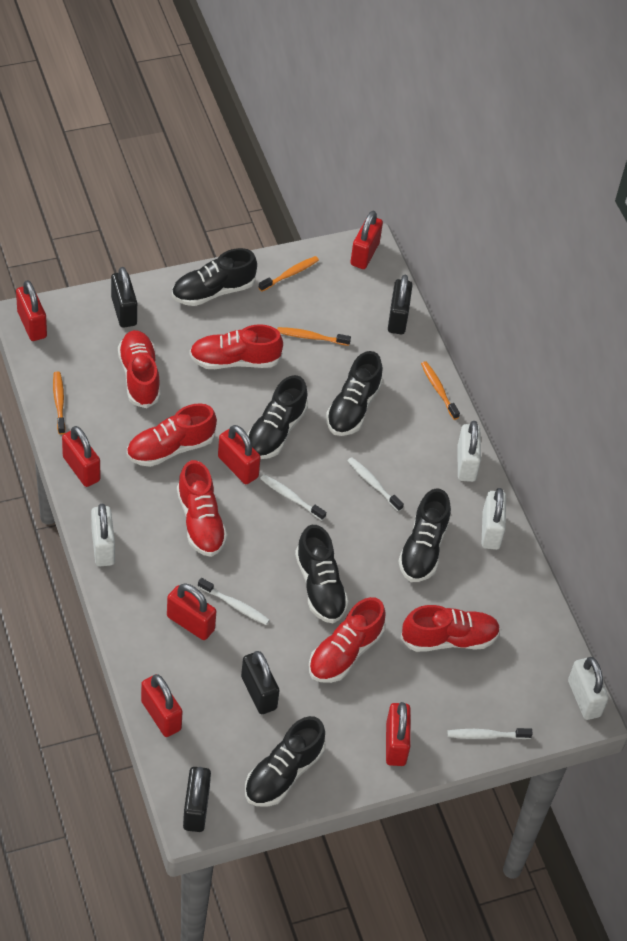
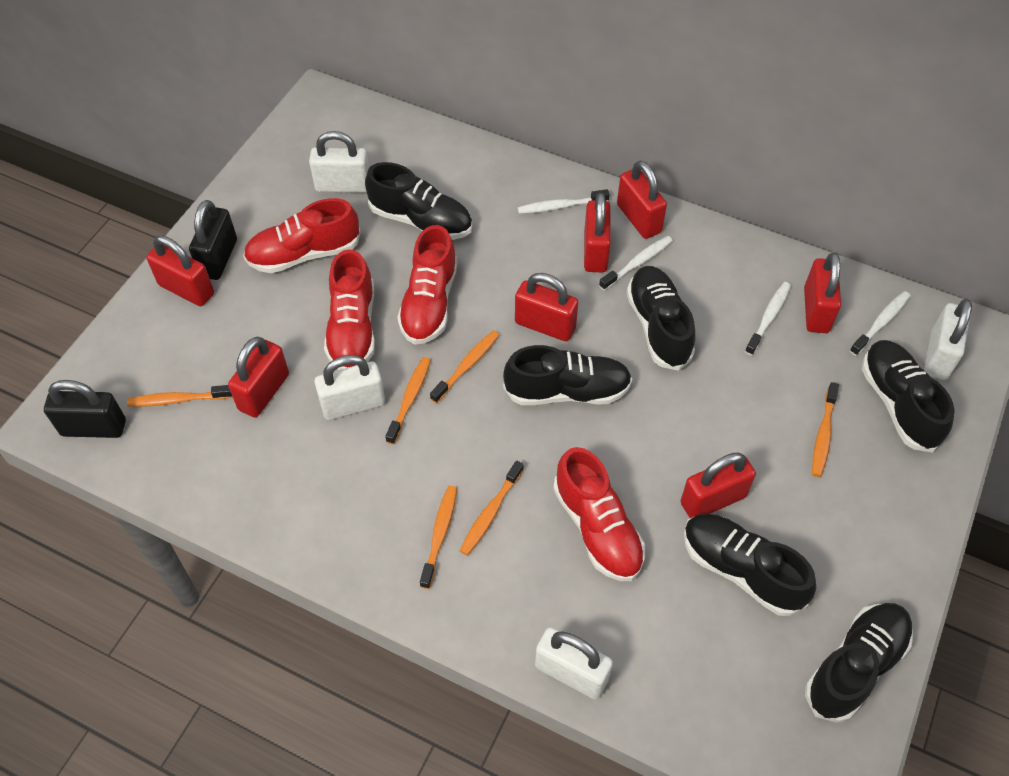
black padlock: [111,267,137,328] [183,767,211,832] [241,651,279,714] [388,275,412,334] = 4 -> [44,380,126,438] [189,200,237,280] = 2
orange toothbrush: [53,371,65,434] [258,256,319,292] [277,327,351,346] [421,361,460,420] = 4 -> [127,385,233,407] [385,357,431,444] [420,486,457,589] [430,330,499,403] [459,461,524,556] [812,382,839,477] = 6
red shoe: [118,330,161,408] [127,403,217,467] [177,460,227,557] [190,324,283,369] [309,597,386,683] [401,605,500,652] = 6 -> [243,198,361,273] [324,249,375,370] [397,225,458,345] [553,447,645,581] = 4

